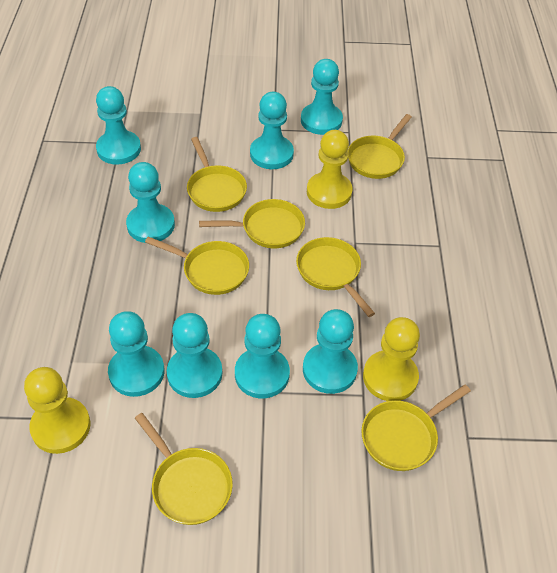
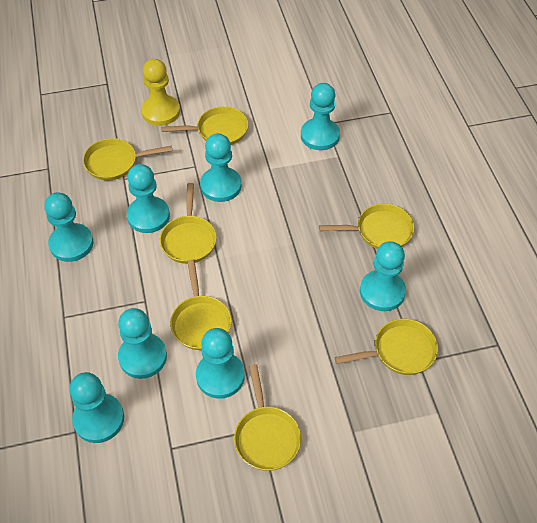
yellow pawn: [24,367,90,454] [307,130,353,209] [363,317,420,401] = 3 -> [141,59,180,126] = 1

